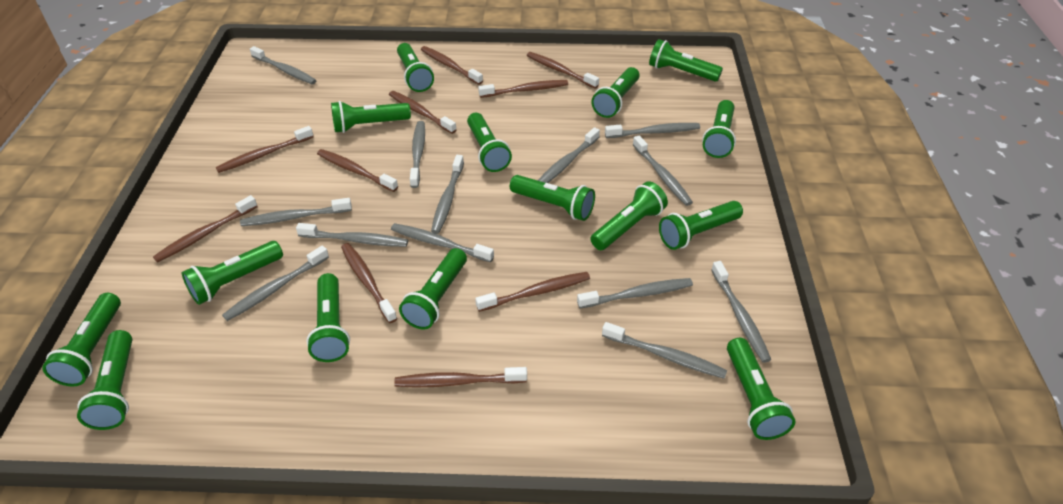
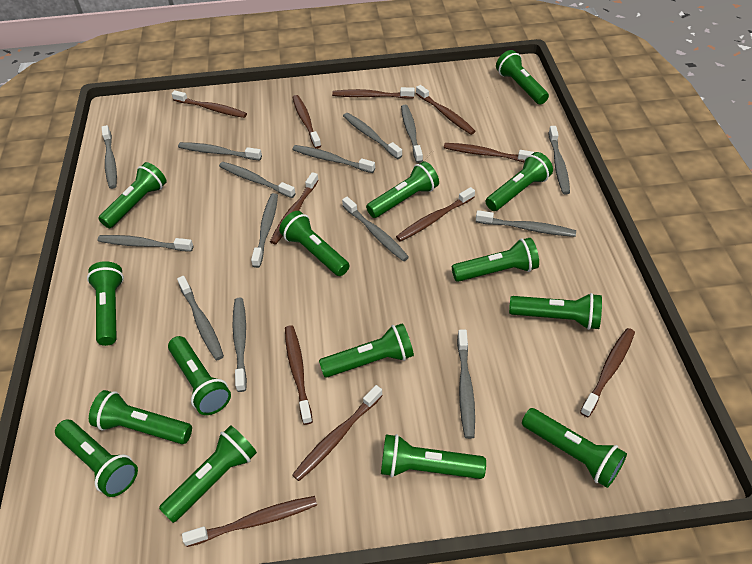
brown toothbrush: [153,195,258,263] [216,126,314,173] [317,149,398,192] [341,243,397,323] [389,91,457,134] [394,367,527,388] [421,46,483,85] [475,272,590,312] [478,80,568,98] [527,52,599,89] = 10 -> [172,90,247,118] [182,496,317,547] [270,172,319,244] [285,325,313,425] [292,95,321,149] [292,385,383,481] [332,87,415,99] [396,187,475,242] [416,85,475,135] [444,143,534,162] [580,328,635,417] = 11
grey toothbrush: [222,245,329,321] [240,198,352,226] [250,46,317,84] [296,223,408,247] [391,223,494,262] [410,121,425,188] [431,155,464,234] [538,127,600,183] [577,278,693,308] [602,322,727,379] [605,123,700,138] [632,135,693,206] [711,261,771,363] = 13 -> [98,235,193,252] [102,125,117,189] [177,276,224,360] [178,142,262,160] [219,162,296,198] [233,298,247,392] [251,193,278,268] [292,145,375,173] [342,197,409,261] [343,113,403,159] [401,105,423,163] [457,329,475,439] [476,210,576,237] [548,126,570,194] = 14

